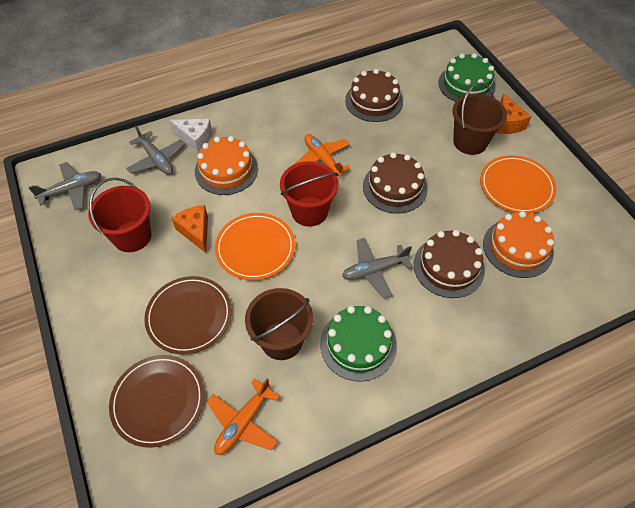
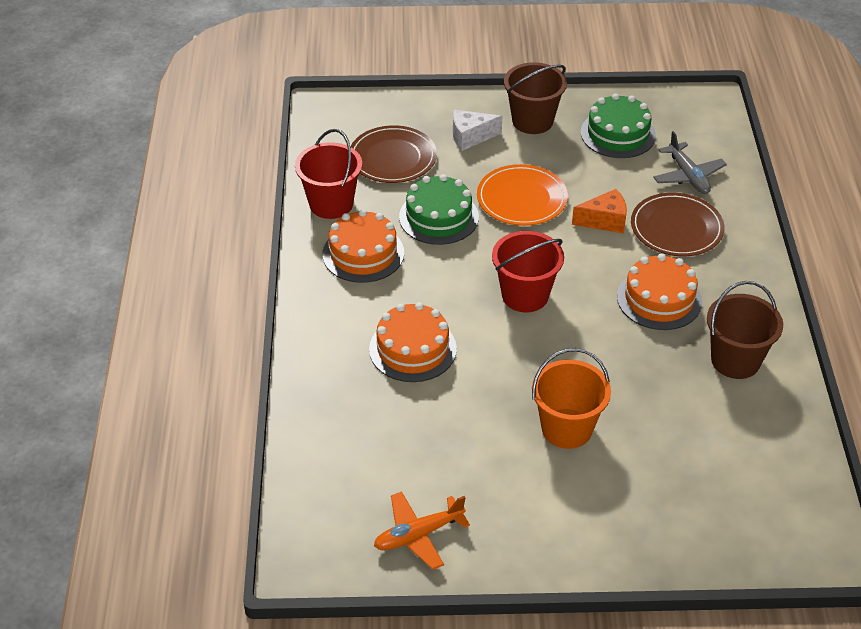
brown cake: [345,69,403,122] [363,152,428,213] [413,230,485,298] = 3 -> none = 0
grey plane: [28,162,101,210] [126,126,185,174] [342,238,413,298] = 3 -> [653,131,727,194] = 1
orange bucket: none = 0 -> [532,348,611,449] = 1
orange cake: [195,136,258,195] [483,211,554,278] = 2 -> [322,209,404,283] [369,302,457,382] [617,253,702,330] = 3
orange cheese: [172,205,208,253] [497,93,531,134] = 2 -> [572,189,627,234] = 1
orange plane: [207,378,280,455] [295,134,350,177] = 2 -> [374,491,470,570] = 1
orange plate: [215,213,295,280] [480,155,557,214] = 2 -> [477,164,568,226] = 1

